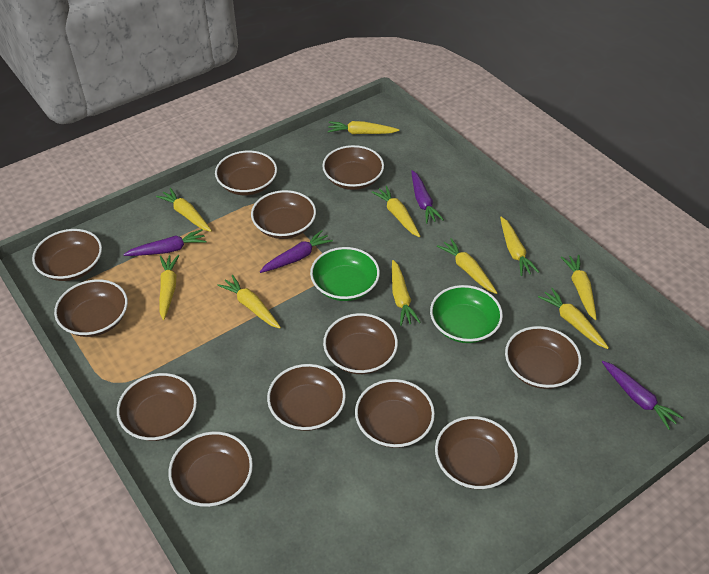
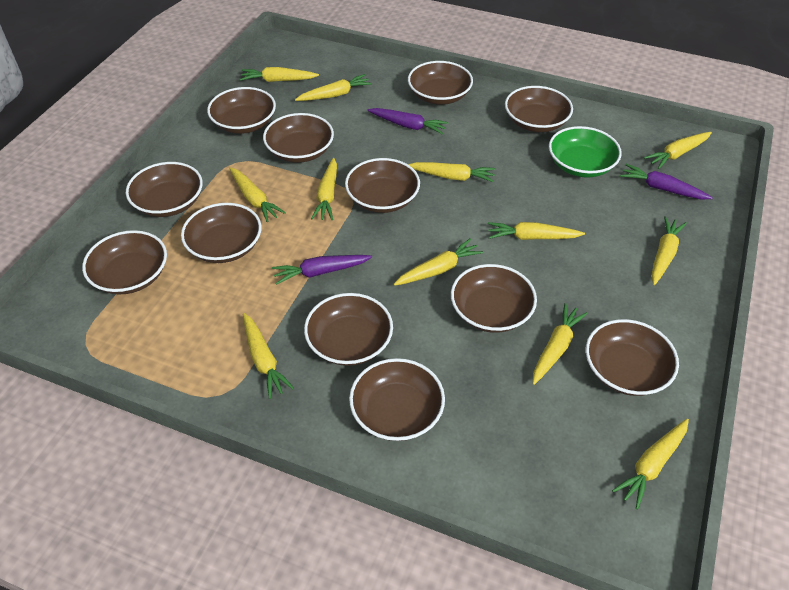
green bowl: [310,247,380,301] [430,285,503,343] = 2 -> [549,126,622,178] = 1
purple carrot: [123,229,206,256] [260,230,333,273] [411,170,444,224] [602,361,683,430] = 4 -> [272,255,372,285] [368,108,448,134] [620,164,713,199] = 3
yellow carrot: [156,188,212,232] [159,255,179,320] [217,275,281,329] [328,121,400,134] [372,186,420,237] [392,260,421,326] [437,238,497,294] [500,217,539,276] [538,288,609,349] [561,255,597,320] = 10 -> [229,167,286,222] [240,67,319,82] [243,313,294,399] [295,74,372,101] [311,158,337,220] [393,239,483,286] [408,162,496,183] [488,222,585,240] [533,303,588,385] [612,418,689,509] [644,132,712,169] [651,216,687,285] = 12

